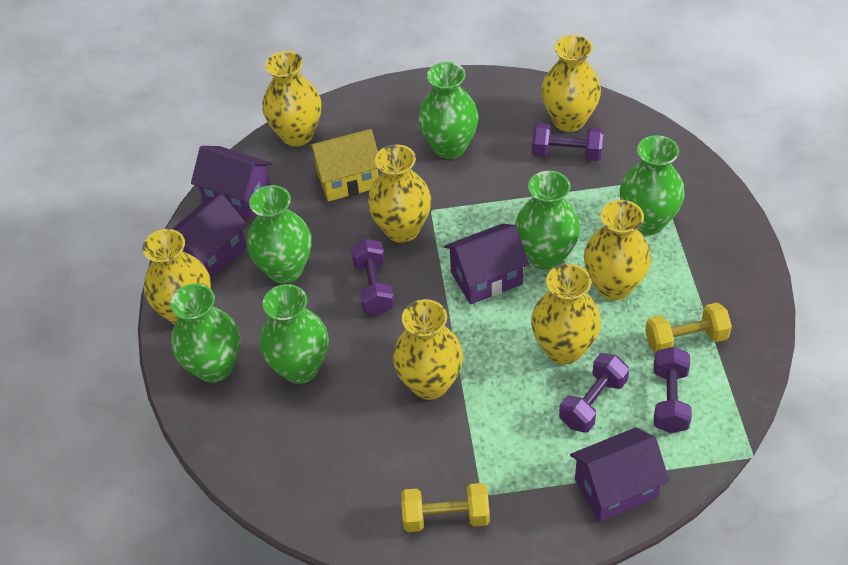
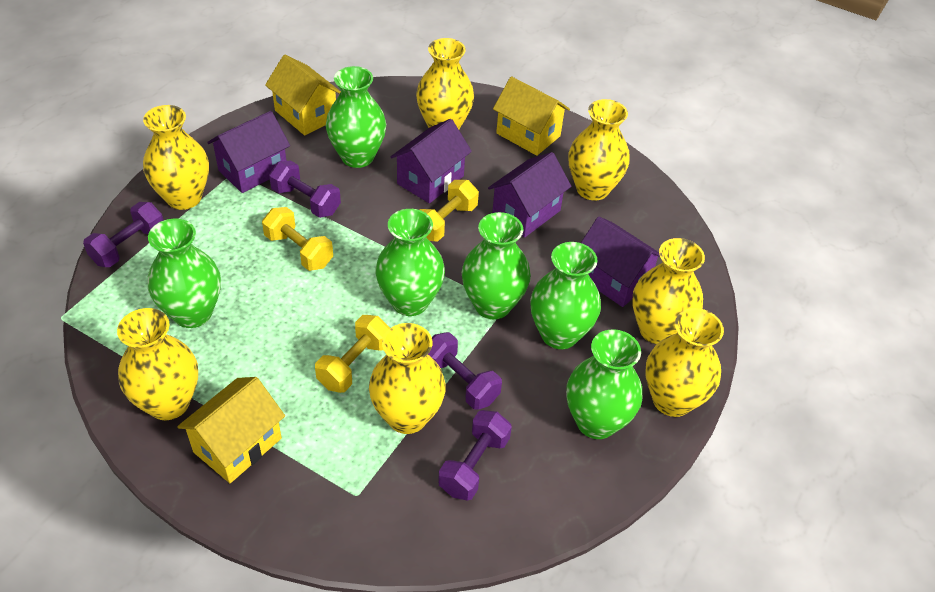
yellow dumbbell: [401,483,490,532] [645,303,732,353] = 2 -> [262,207,333,271] [315,315,390,393] [420,180,479,242] = 3
yellow house: [308,129,378,201] = 1 -> [177,377,285,483] [265,55,341,136] [493,76,570,156] = 3

